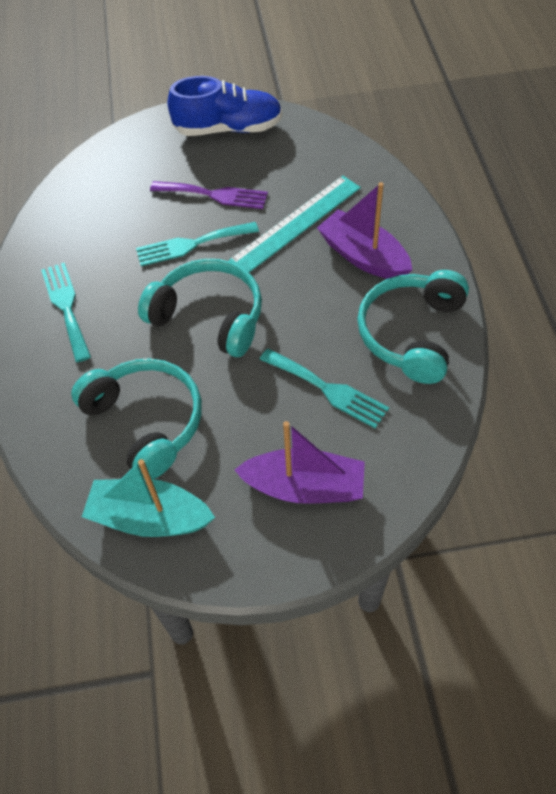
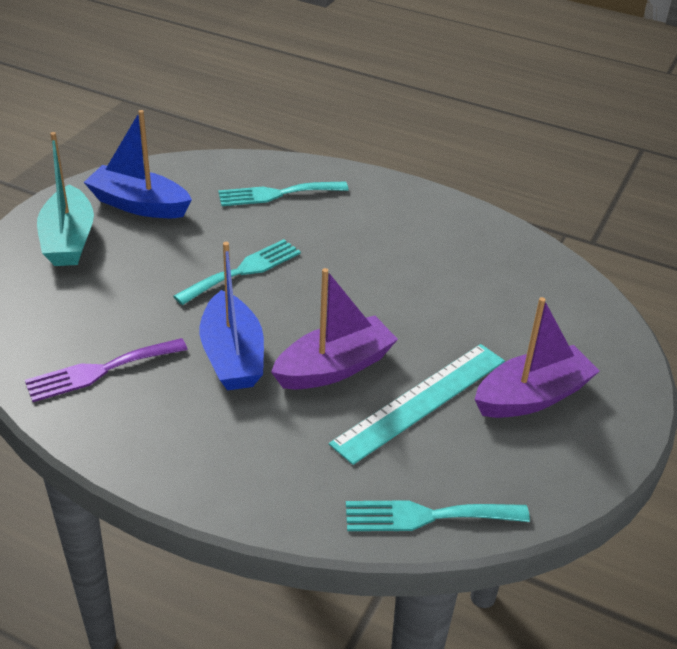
blue boat: none = 0 -> [84,110,192,218] [200,242,264,390] = 2
blue shoe: [167,76,282,136] = 1 -> none = 0
turquoise headphones: [71,358,202,479] [138,259,262,357] [357,270,469,384] = 3 -> none = 0

